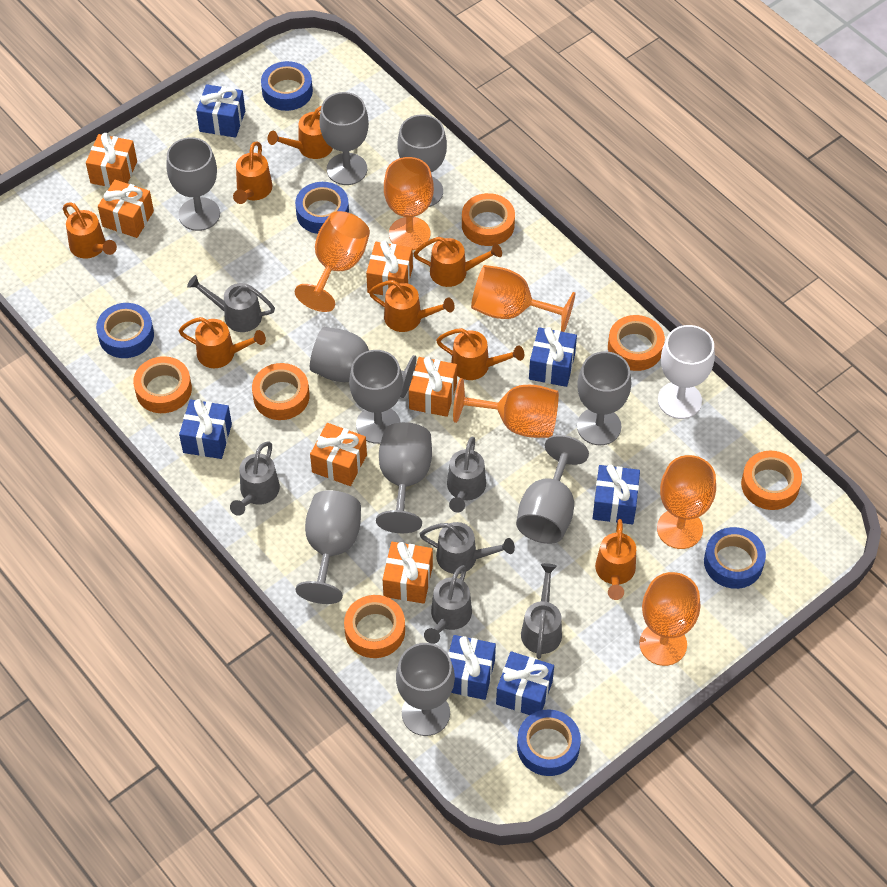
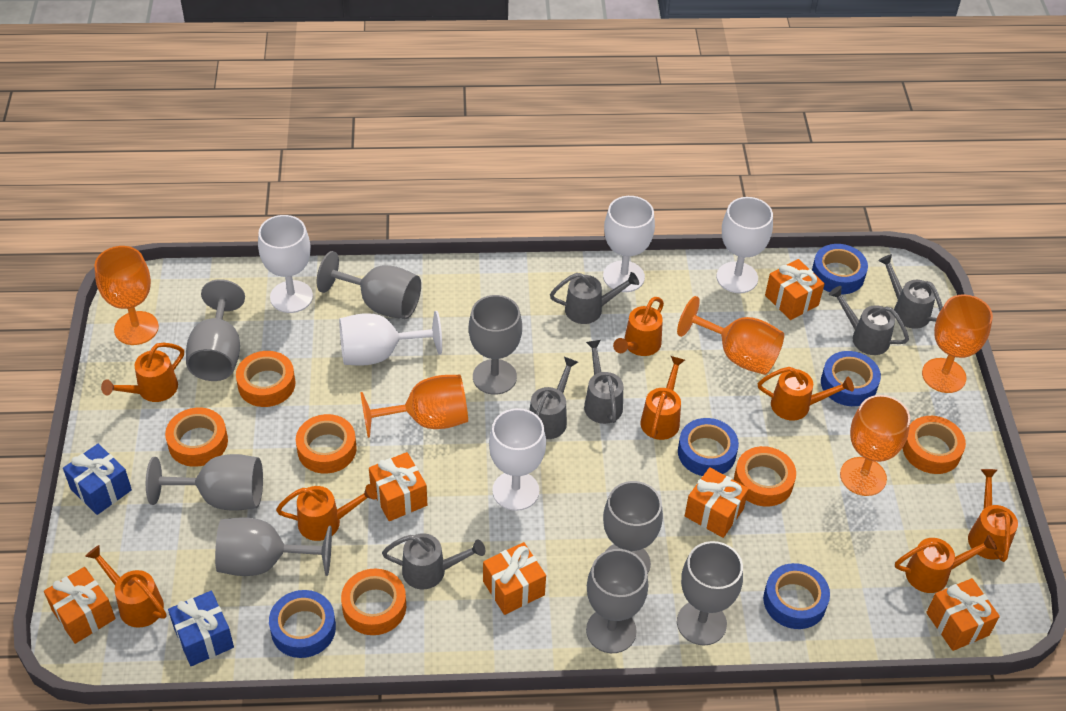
blue gift: [179,399,232,459] [196,84,245,138] [448,635,496,700] [496,651,554,715] [529,327,577,387] [592,465,640,525] = 6 -> [63,444,132,515] [168,591,234,666] = 2
grey goblet: [166,137,220,231] [295,490,361,604] [310,327,417,398] [319,92,369,185] [349,350,403,444] [376,422,432,533] [396,643,455,736] [397,114,447,207] [516,435,589,544] [577,351,631,445] = 10 -> [146,454,263,511] [186,279,245,381] [215,517,332,576] [317,251,421,319] [469,295,522,395] [586,549,648,653] [603,481,663,575] [677,541,743,645] = 8
orange goblet: [294,211,370,312] [384,157,434,250] [453,378,559,438] [471,265,575,332] [639,572,700,666] [657,455,716,549] = 6 -> [94,246,159,345] [360,375,468,438] [677,296,784,375] [840,395,910,496] [922,294,993,393] = 5
white goblet: [658,325,715,419] = 1 -> [258,215,313,313] [339,311,442,366] [489,408,546,511] [603,196,655,292] [717,197,773,293] = 5

